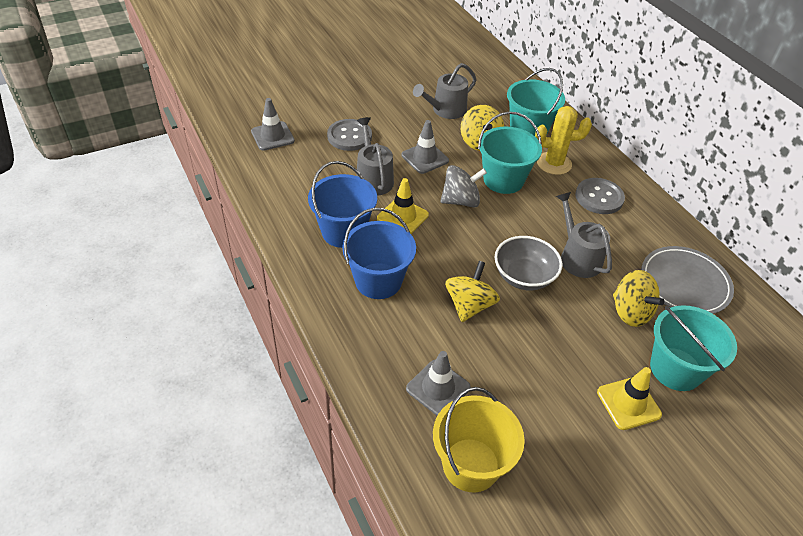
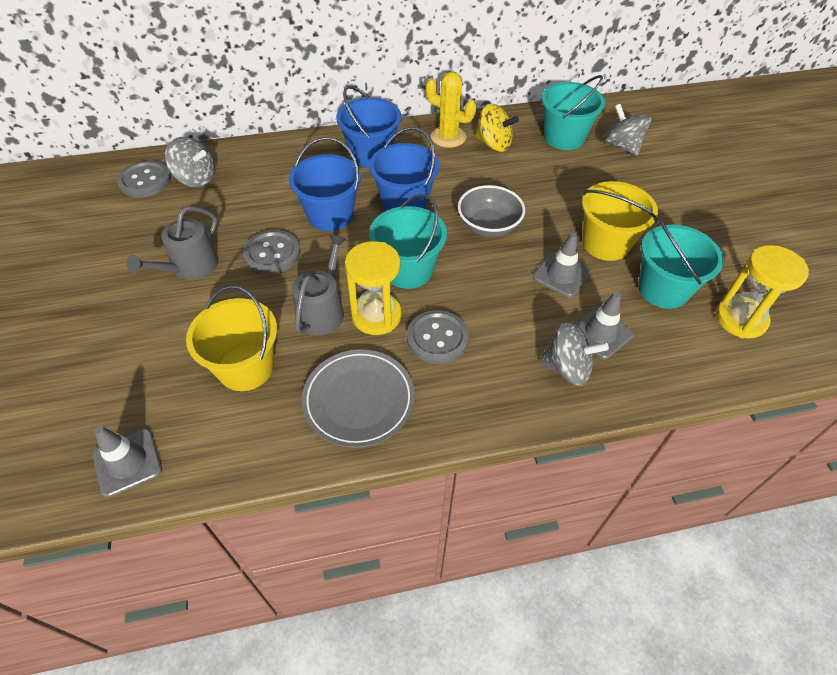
blue bucket: [308,161,377,248] [342,208,416,299] = 2 -> [289,137,361,231] [336,86,402,168] [369,127,440,211] = 3
grey button: [327,119,372,151] [575,178,625,214] = 2 -> [117,161,171,198] [243,230,300,274] [407,310,469,364] = 3
grey spinning top: [440,165,487,208] = 1 -> [165,137,215,187] [540,321,609,386] [604,104,651,156] = 3
grey watering can: [356,117,394,196] [413,63,476,119] [556,192,612,278] = 3 -> [127,206,218,280] [292,234,346,335] = 2
yellow bucket: [433,387,525,492] = 1 -> [186,285,277,391] [582,181,658,261] = 2
yellow hourglass: none = 0 -> [345,241,402,335] [716,245,809,339] = 2
yellow spinning top: [445,261,500,322] [461,105,504,151] [613,270,664,327] = 3 -> [475,104,519,152] = 1
yellow traffic cone: [377,178,429,234] [597,367,662,430] = 2 -> none = 0

